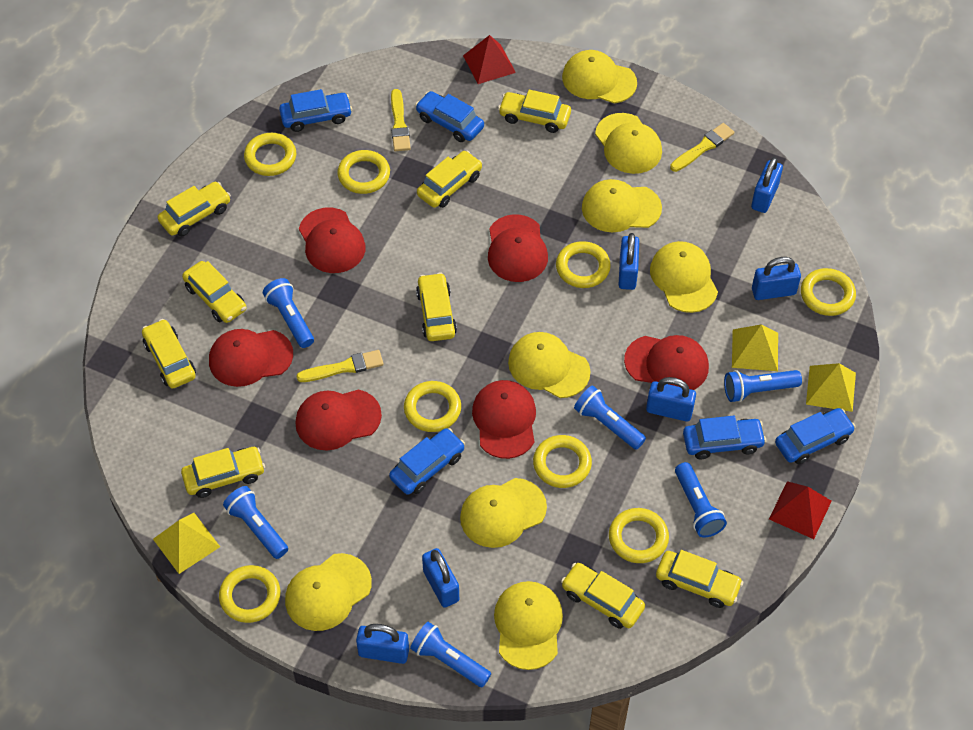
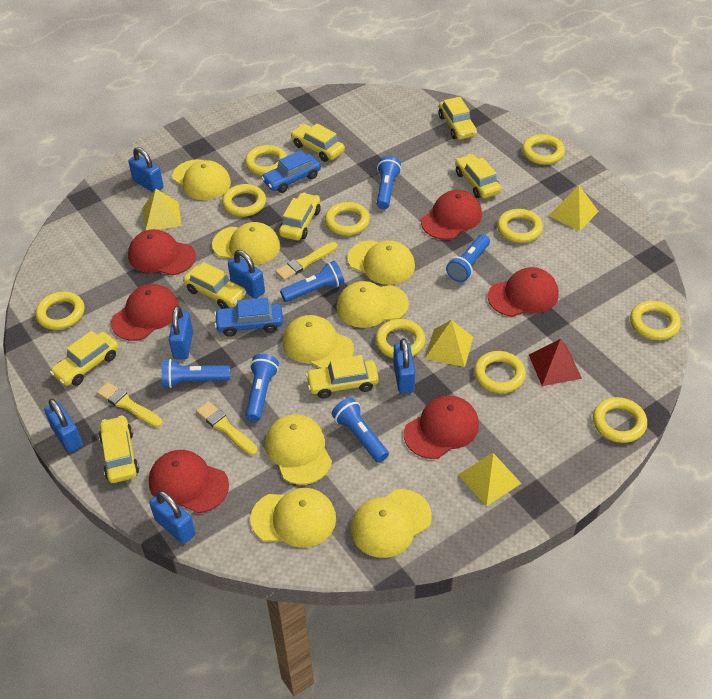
blue car: [279,89,352,132] [389,428,465,495] [415,91,484,142] [683,416,766,459] [775,408,856,464] = 5 -> [214,298,283,337] [261,150,321,193] = 2
red pyramid: [463,35,516,84] [769,481,832,539] = 2 -> [529,339,582,386] = 1
yellow car: [142,319,196,389] [158,182,231,236] [181,447,265,498] [182,261,246,323] [416,273,457,341] [417,150,482,208] [498,90,571,133] [561,563,645,629] [656,550,743,608] = 9 -> [50,331,119,386] [99,416,139,483] [183,262,246,309] [279,192,321,240] [291,124,345,162] [306,355,379,399] [439,97,477,140] [455,154,501,198] = 8
yellow pyramid: [153,513,220,574] [732,324,778,371] [806,363,856,412] = 3 -> [143,189,182,231] [425,320,473,367] [458,453,522,506] [549,186,599,231] = 4
yellow ring: [219,565,280,623] [244,133,296,176] [337,150,390,194] [404,381,461,432] [533,435,592,488] [556,241,611,288] [609,508,669,563] [801,268,856,316] = 8 -> [35,291,85,330] [222,184,266,217] [245,145,287,176] [325,202,370,236] [375,319,425,358] [474,351,526,393] [497,209,543,243] [522,134,565,165] [593,397,647,443] [630,301,681,340] = 10

